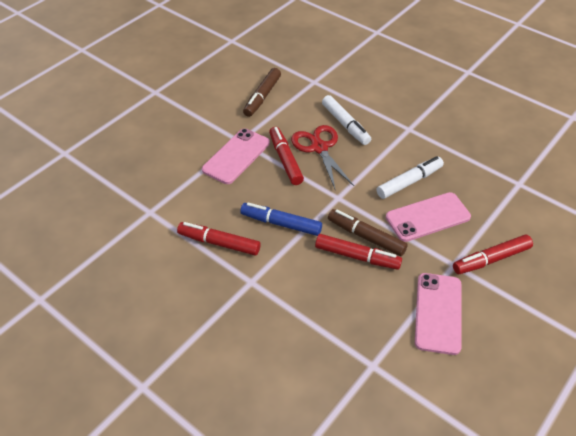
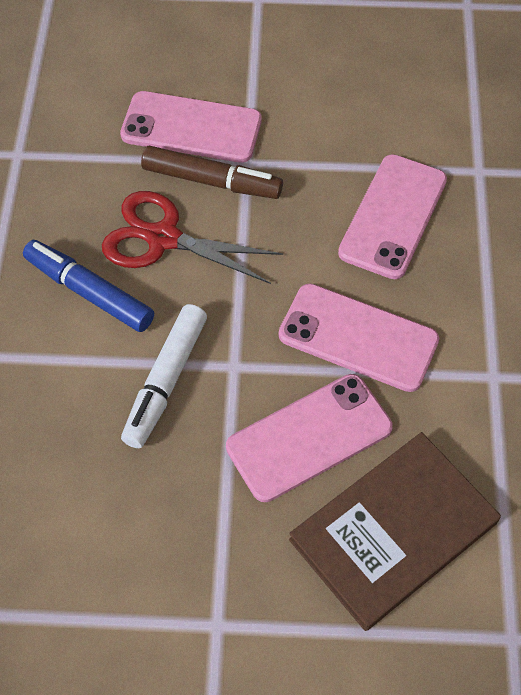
brown book: none = 0 -> [289,432,501,631] = 1
brown marker: [243,68,281,117] [328,209,408,256] = 2 -> [141,146,283,199] = 1
pink phone: [202,128,270,184] [386,192,471,242] [415,273,462,355] = 3 -> [120,91,262,163] [226,374,393,502] [279,283,439,392] [338,154,447,279] = 4
red marker: [177,222,261,256] [269,127,304,185] [315,234,402,270] [453,234,533,274] = 4 -> none = 0
white marker: [322,95,371,145] [377,156,444,199] = 2 -> [121,304,207,448] = 1

